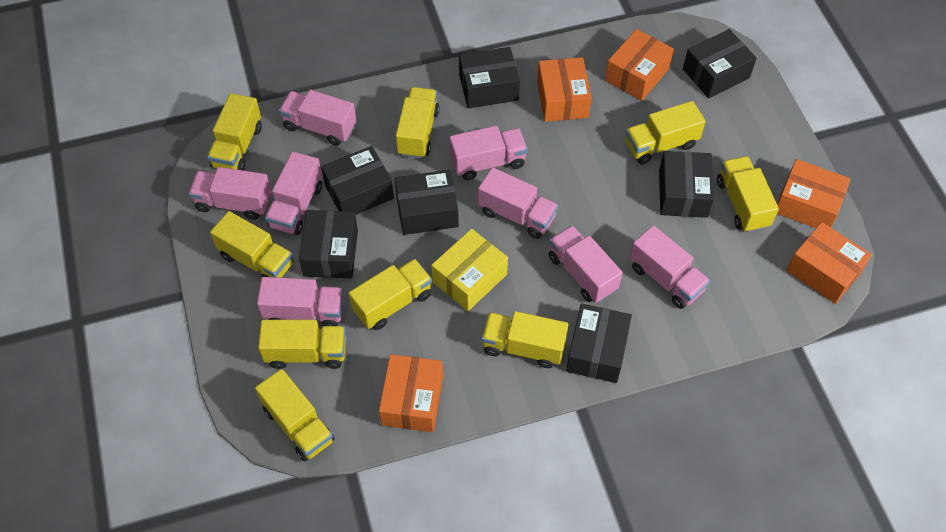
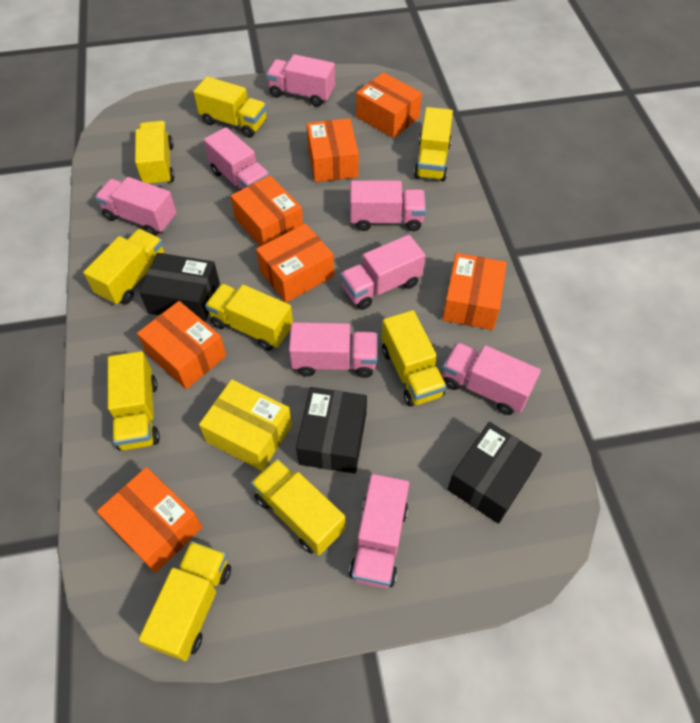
black box: [299,210,358,278] [321,146,394,215] [395,170,459,235] [459,47,520,108] [566,304,632,383] [659,151,714,218] [683,29,757,98] = 7 -> [139,253,220,322] [296,387,367,474] [447,422,542,524] = 3
orange box: [379,354,443,432] [537,57,592,122] [605,29,674,101] [777,159,851,228] [786,222,872,304] = 5 -> [97,467,202,573] [137,301,226,389] [231,175,303,246] [256,223,334,303] [307,118,359,182] [356,72,422,138] [442,253,507,330] = 7

